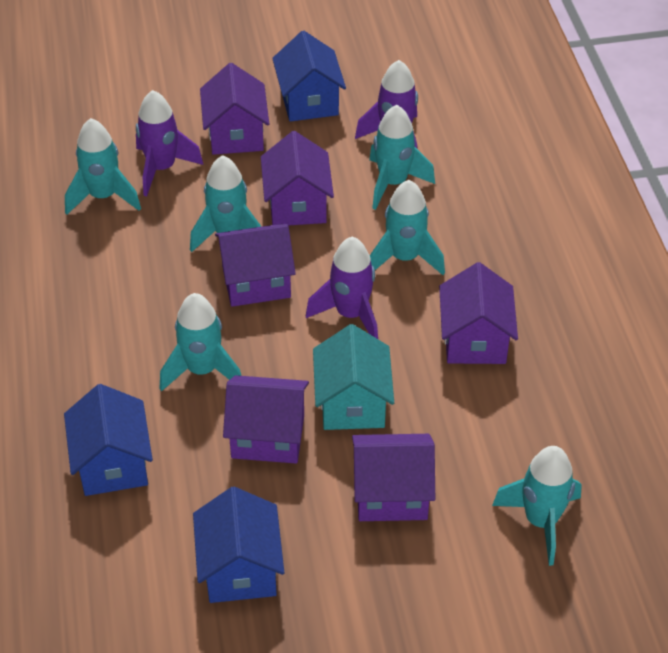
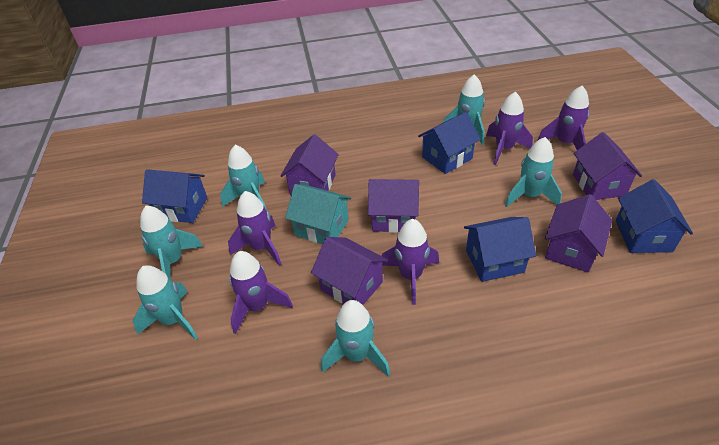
blue house: [64,384,153,496] [193,487,284,603] [272,31,346,121] = 3 -> [142,169,207,223] [418,112,481,174] [464,217,536,282] [615,179,693,253] = 4
purple house: [200,63,269,155] [215,224,296,307] [223,375,309,463] [261,131,334,225] [352,434,435,521] [439,262,518,364] = 6 -> [280,134,339,195] [311,237,388,305] [368,179,419,233] [545,194,612,272] [573,132,642,200] = 5
purple rocket: [136,90,203,196] [306,237,378,339] [355,60,418,148] = 3 -> [228,191,282,266] [229,251,293,334] [382,219,439,305] [486,92,533,165] [537,86,589,150] = 5

